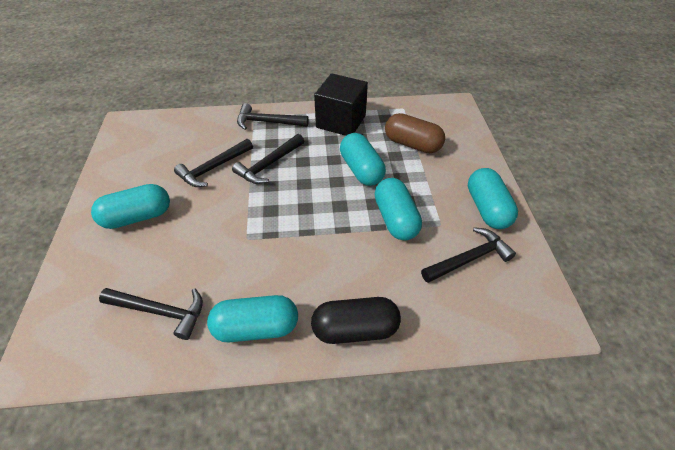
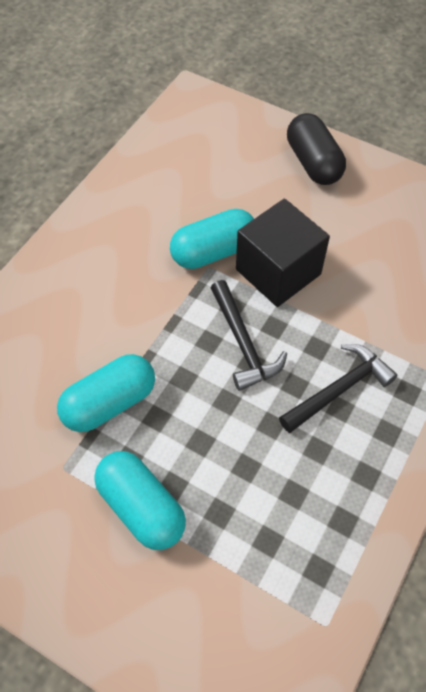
black hammer: [99,288,203,340] [174,139,253,187] [232,134,304,184] [237,103,309,130] [421,227,516,283] = 5 -> [211,280,287,391] [279,344,398,433] = 2
brown capsule: [385,113,445,153] = 1 -> none = 0
turquoise capsule: [91,184,170,229] [207,295,298,342] [340,133,386,186] [375,178,422,240] [468,168,518,229] = 5 -> [57,354,155,432] [94,451,186,550] [170,209,254,269] = 3

